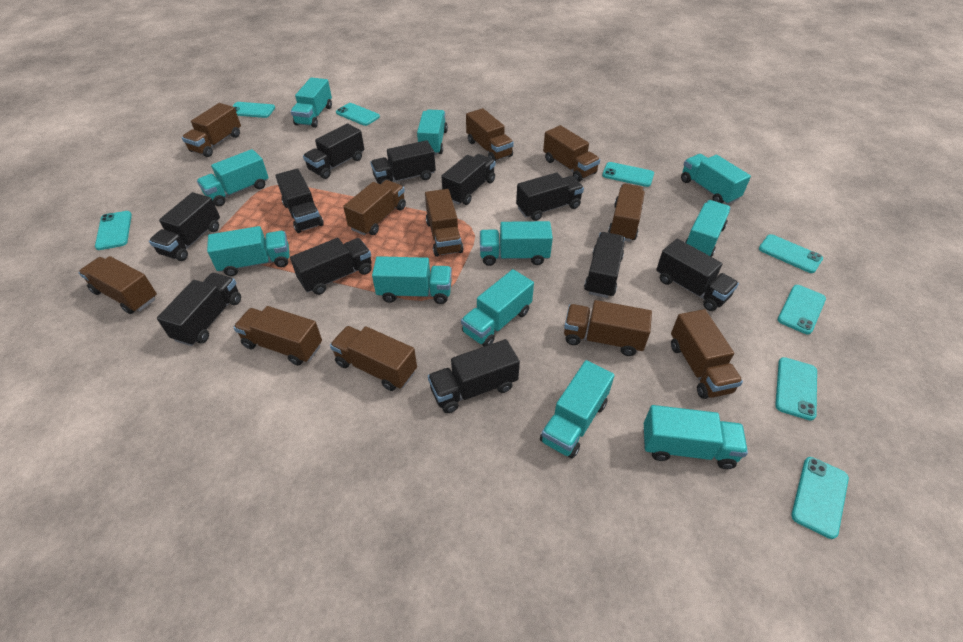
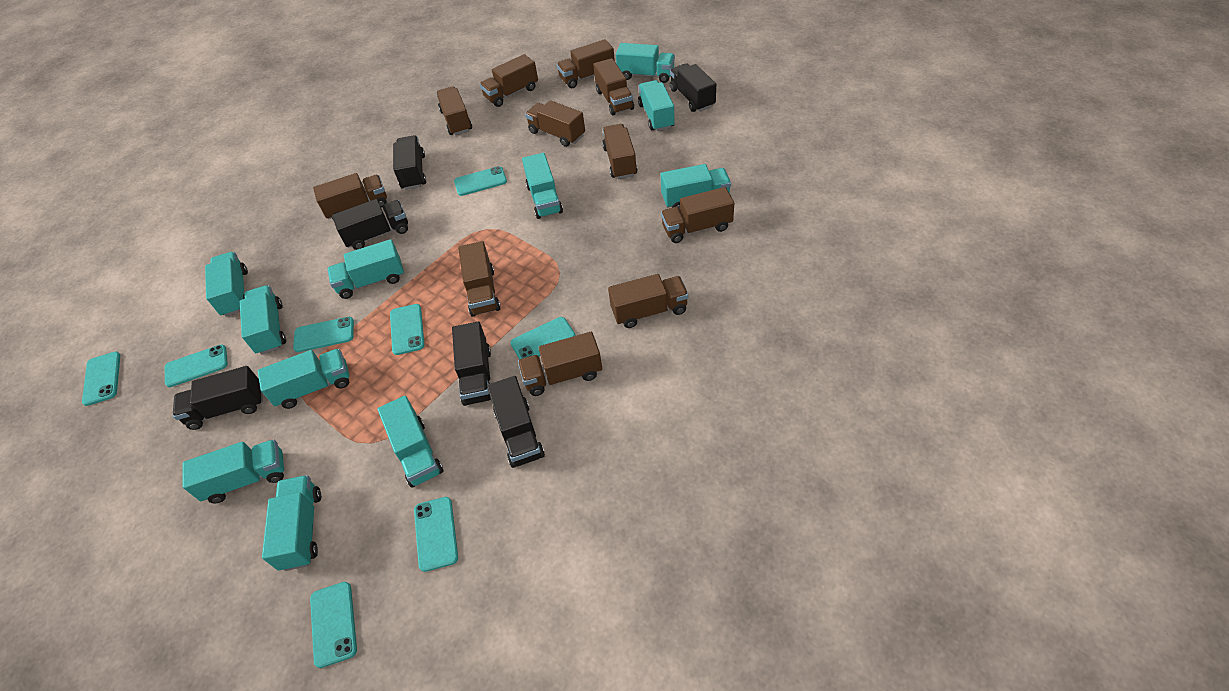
black truck: [149,192,220,261] [157,273,241,346] [275,169,324,233] [290,238,372,295] [303,123,364,179] [370,140,436,184] [428,339,520,413] [441,154,495,205] [516,173,584,221] [584,232,625,298] [656,239,739,311] = 11 -> [173,366,263,430] [332,199,408,250] [393,135,426,190] [452,322,491,406] [487,376,545,468] [670,63,716,112] = 6

